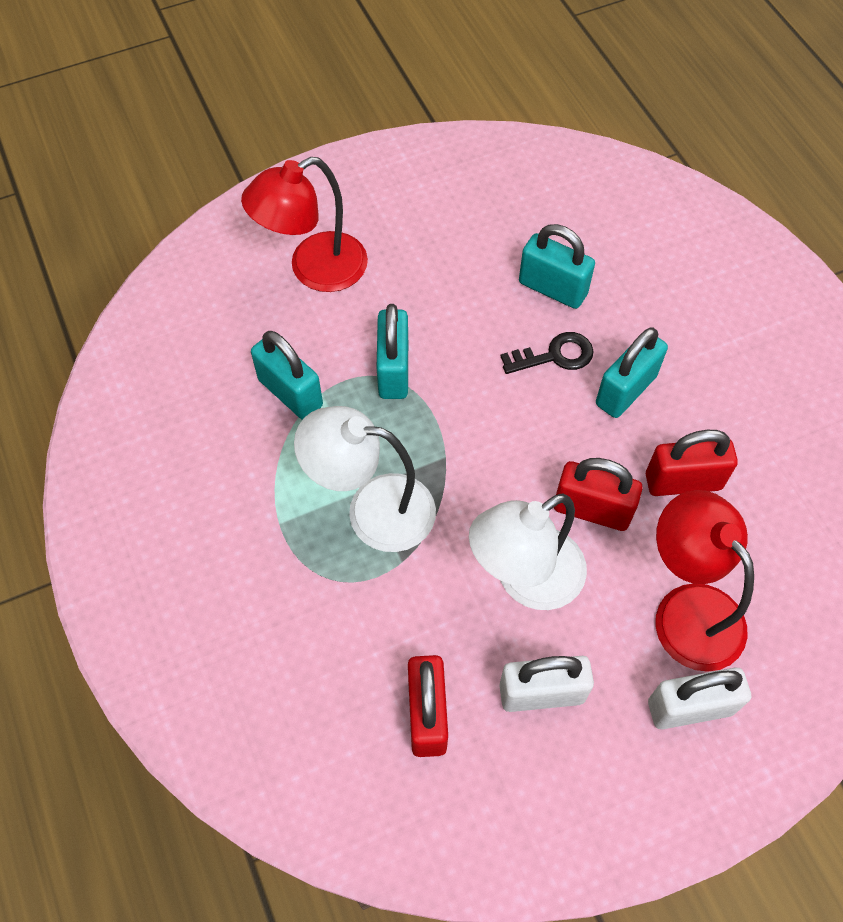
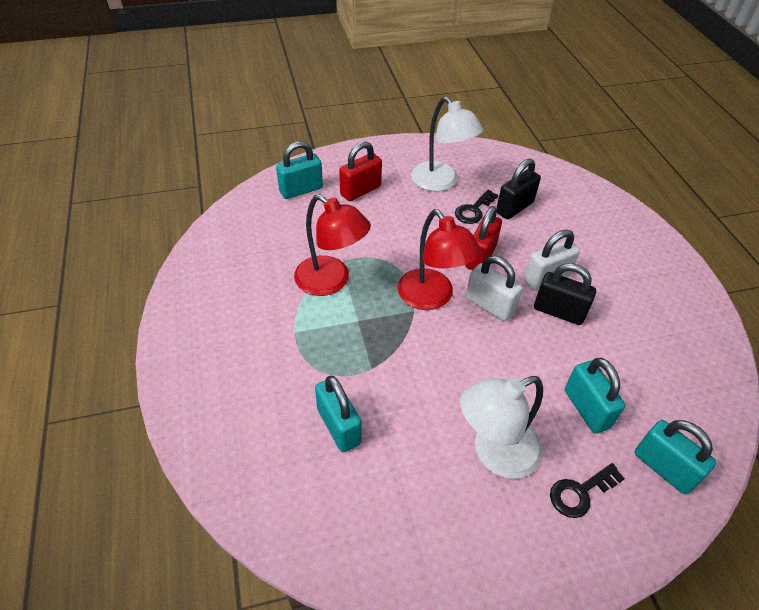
black key: [500,332,594,374] = 1 -> [455,190,498,224] [550,463,625,518] = 2
black padlock: none = 0 -> [497,159,541,219] [534,263,596,325] = 2
red padlock: [408,655,448,757] [554,458,642,531] [646,430,738,496] = 3 -> [339,141,382,201] [465,206,502,270] = 2

